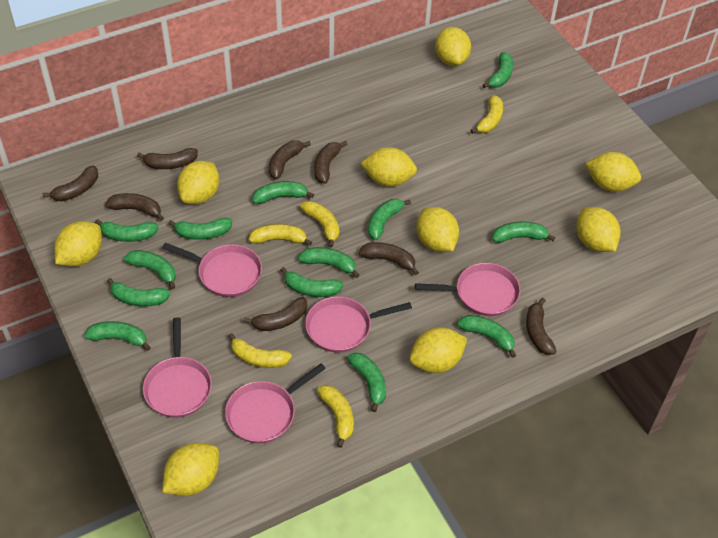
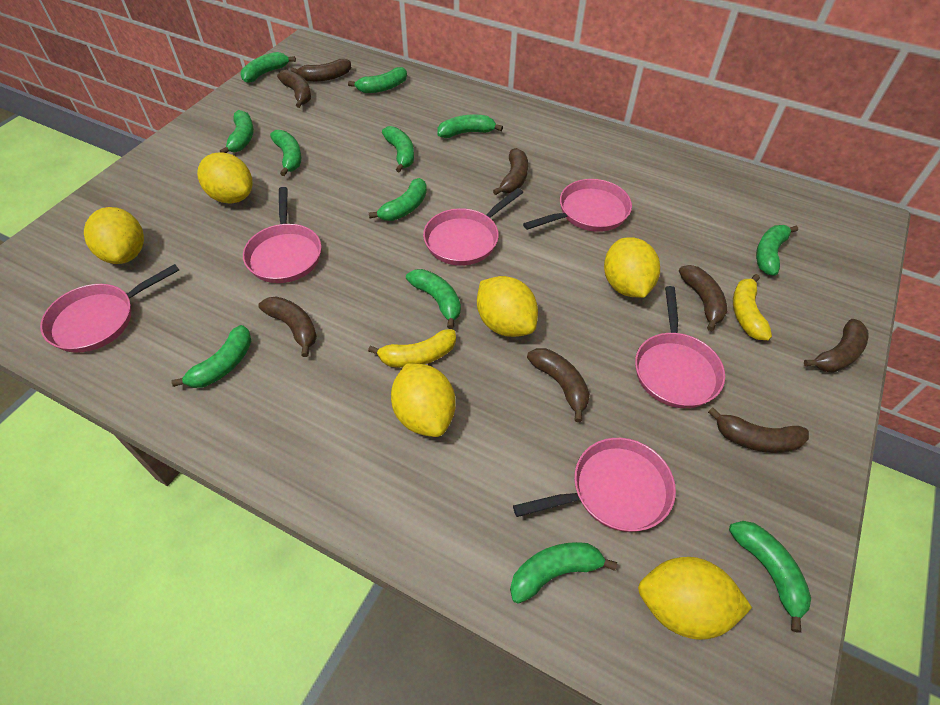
green banana: [84,321,151,351] [95,219,159,242] [107,278,170,307] [124,250,176,289] [168,218,232,240] [252,181,314,204] [281,267,343,297] [298,247,359,278] [347,353,386,412] [368,199,411,240] [457,315,516,358] [483,52,513,88] [492,222,555,243] = 13 -> [172,325,251,388] [220,110,254,153] [241,52,296,83] [270,130,301,176] [348,67,407,93] [369,178,427,221] [382,126,414,173] [406,269,461,329] [438,114,503,138] [510,542,617,604] [729,521,811,633] [756,225,798,276] = 12
pink pan: [143,317,212,418] [162,243,262,297] [225,363,326,443] [305,296,412,353] [415,263,521,316] = 5 -> [40,264,179,353] [243,187,321,283] [423,188,523,266] [513,438,676,532] [523,179,632,232] [635,286,725,408] = 6
yellow banana: [228,333,292,368] [248,224,313,246] [300,201,339,247] [317,385,354,448] [471,95,503,134] = 5 -> [368,329,456,368] [733,274,772,340] = 2
yellow lemon: [54,221,102,267] [162,443,219,496] [177,161,219,204] [360,147,417,187] [409,327,467,373] [416,207,459,252] [435,27,471,66] [576,207,621,252] [585,152,641,192] = 9 -> [84,207,144,264] [197,152,253,204] [391,363,456,437] [477,276,538,337] [604,237,660,298] [638,557,752,640] = 6

